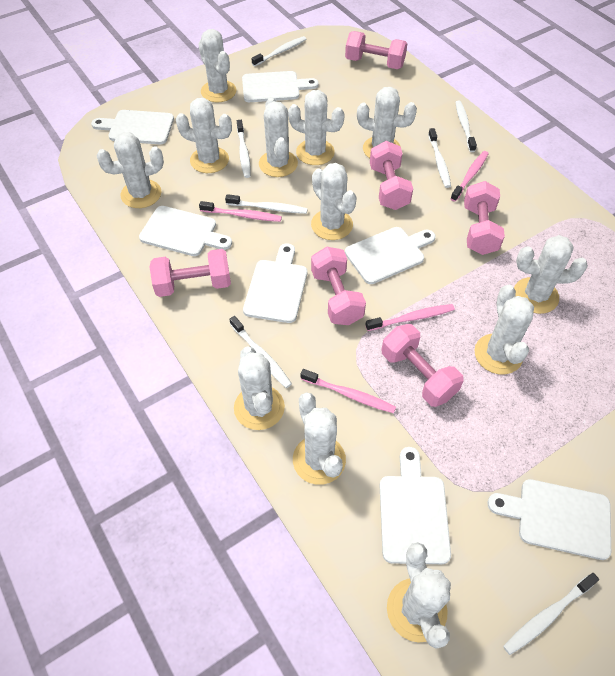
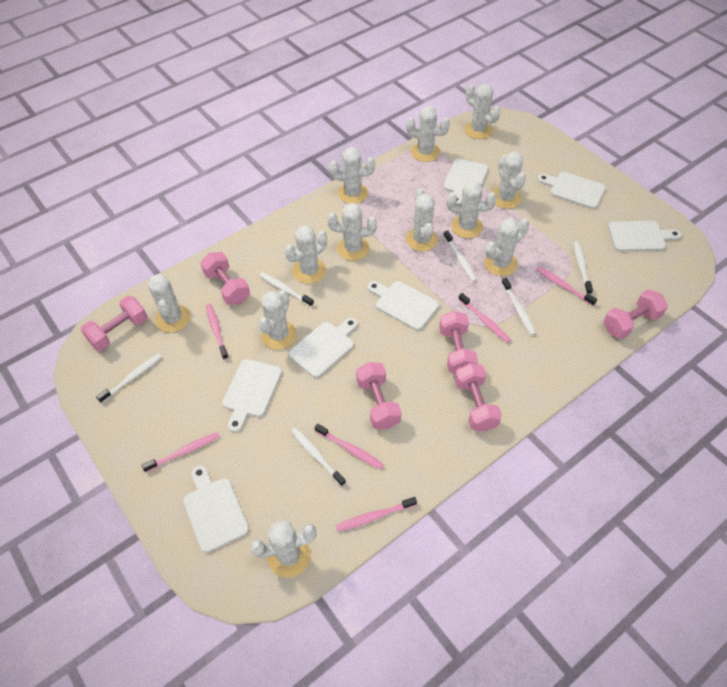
pink toothbrush: [199,201,282,222] [300,369,396,413] [365,304,455,331] [450,151,489,202] = 4 -> [141,432,220,473] [206,304,229,360] [315,424,384,469] [336,497,417,532] [458,293,511,343] [536,267,597,306] = 6
white toothbrush: [225,194,308,214] [229,316,292,388] [237,120,251,178] [252,36,306,66] [428,128,451,188] [455,101,477,152] [503,573,599,655] = 7 -> [96,353,162,403] [259,272,314,307] [291,428,346,487] [444,230,477,282] [502,278,536,335] [574,242,593,294] = 6

